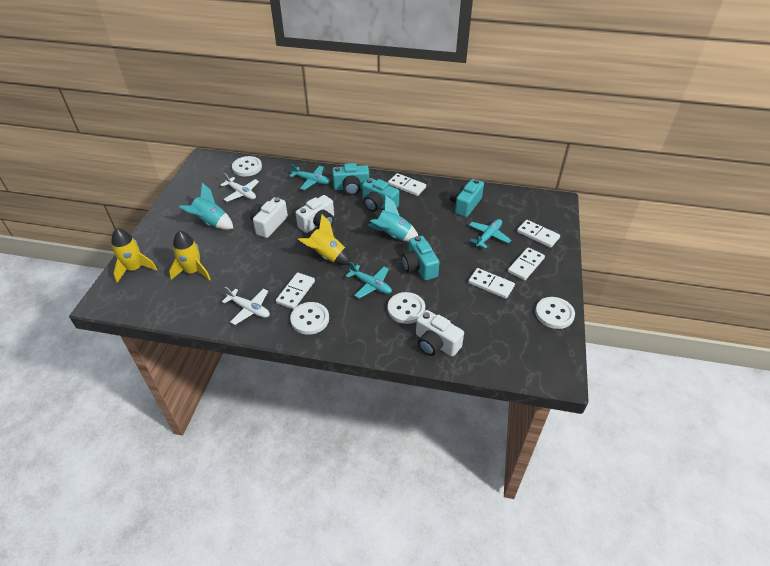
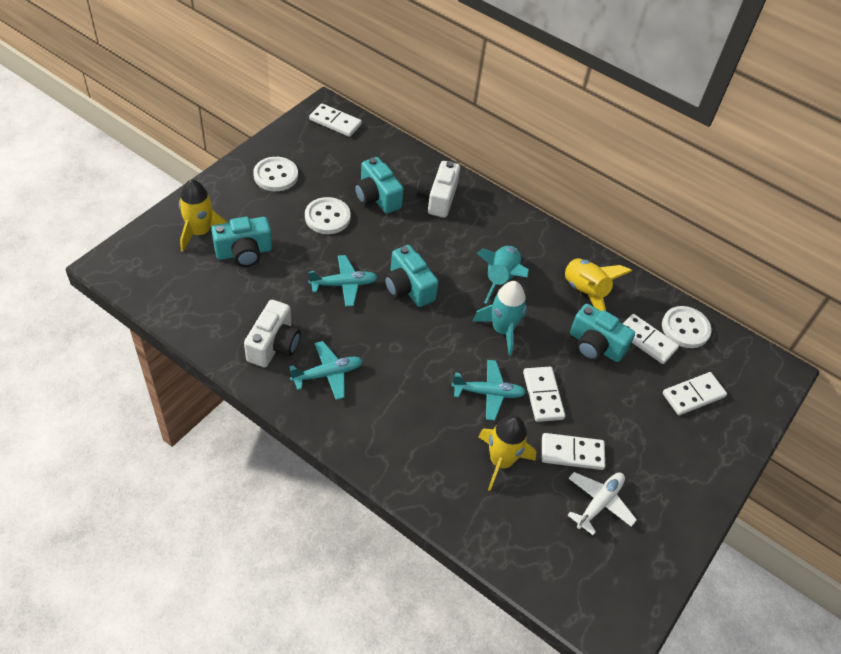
white button: [232,156,262,176] [290,302,329,335] [388,292,425,324] [535,297,575,329] = 4 -> [253,157,298,191] [305,197,351,234] [662,306,712,348] = 3
white camera: [250,197,288,238] [296,195,334,233] [416,310,464,356] = 3 -> [244,300,301,367] [417,161,460,218] = 2
white plane: [221,173,259,202] [222,287,270,325] = 2 -> [567,472,637,535] = 1

